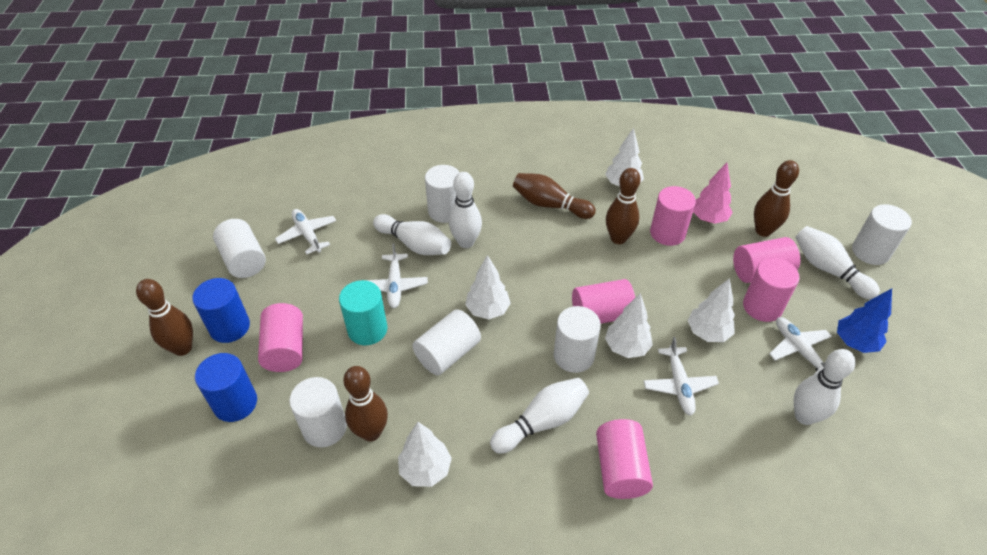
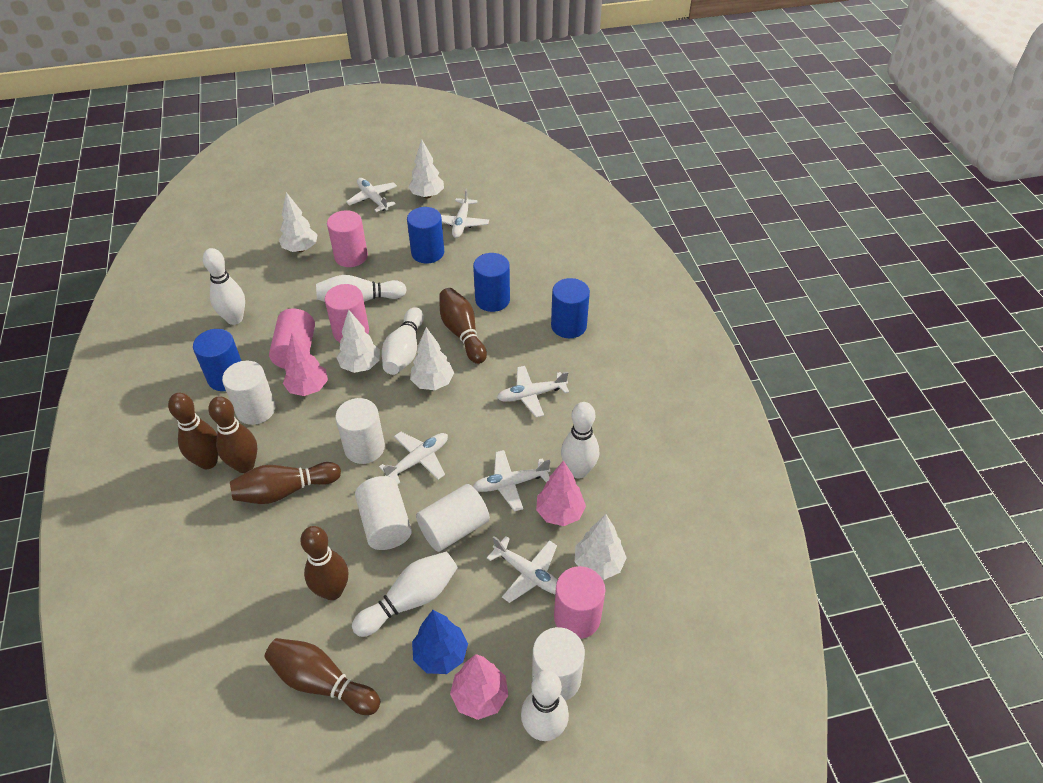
blue cylinder: [192,278,250,343] [195,353,257,422] = 2 -> [193,329,242,391] [407,207,444,263] [473,253,510,312] [551,278,590,338] = 4
brown bowling pin: [136,279,193,356] [343,366,388,441] [513,173,596,219] [606,168,641,244] [754,160,799,237] = 5 -> [168,393,218,469] [208,396,257,473] [230,462,341,504] [264,638,380,715] [300,526,348,600] [439,288,487,364] = 6
pink cylinder: [258,303,303,372] [572,279,635,324] [596,419,653,499] [650,186,696,246] [733,237,800,283] [743,258,800,322] = 6 -> [269,309,315,369] [325,284,369,342] [327,210,368,267] [554,566,605,639] = 4
pink tree: [693,163,733,224] = 1 -> [283,333,328,396] [450,654,508,720] [536,461,586,526] = 3
turquoise cylinder: [339,280,388,345] = 1 -> none = 0
white bowling pin: [373,214,451,255] [449,172,482,248] [490,378,589,454] [794,349,855,425] [795,226,880,299] = 5 -> [203,248,245,325] [316,275,407,302] [352,552,458,637] [382,307,424,375] [521,670,569,741] [561,402,599,479] = 6
white cylinder: [213,219,266,278] [289,377,347,447] [412,309,481,375] [425,165,460,223] [554,306,601,373] [852,204,912,265] = 6 -> [222,360,276,425] [335,398,385,464] [355,476,412,550] [416,484,490,552] [532,627,585,701] = 5
white plane: [275,209,336,254] [365,243,428,308] [644,337,719,416] [769,317,832,375] = 4 -> [346,178,397,212] [379,432,448,484] [441,189,489,238] [473,450,550,511] [487,536,557,603] [497,366,569,418] = 6

